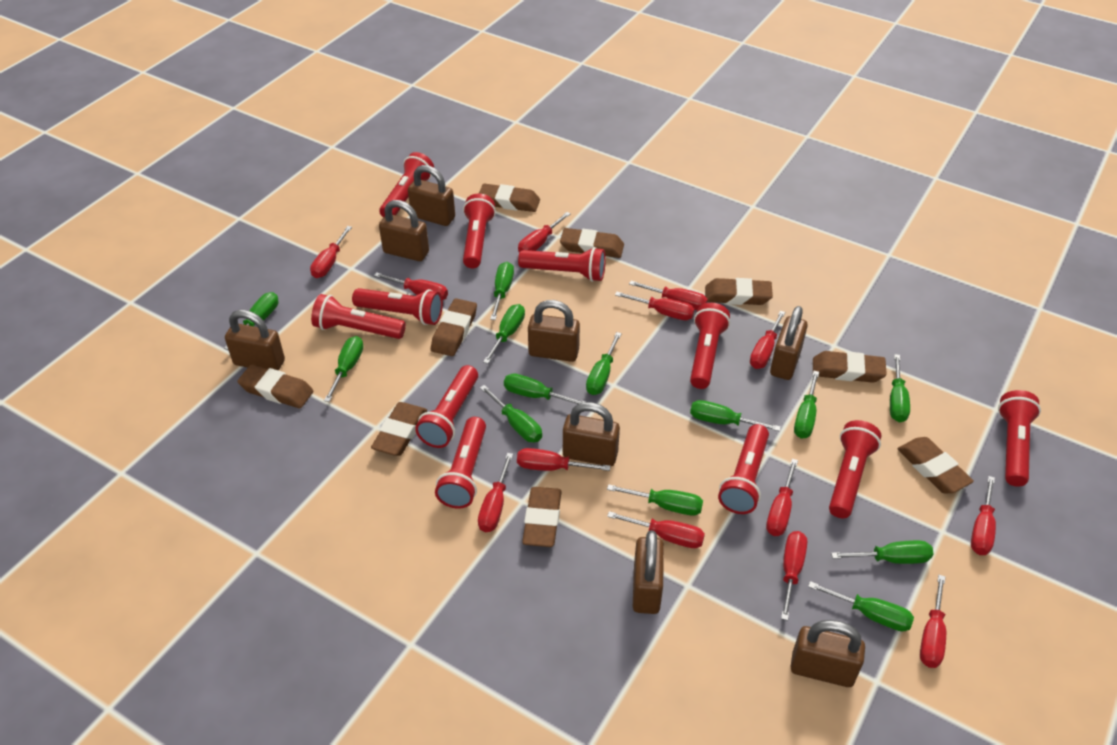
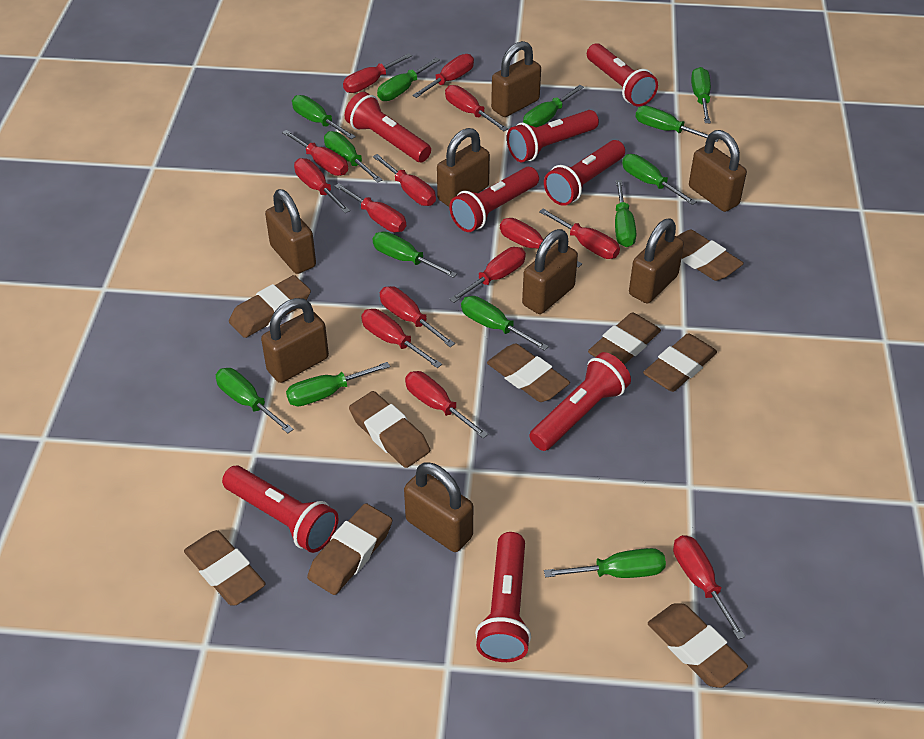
red flashlight: [311,294,406,339] [352,288,443,325] [379,152,434,218] [415,365,478,448] [435,417,486,509] [463,194,496,268] [518,247,606,282] [690,303,730,389] [718,424,769,514] [829,420,881,518] [998,390,1041,487] = 11 -> [222,466,339,553] [344,92,431,162] [449,167,539,232] [475,532,531,662] [507,110,599,162] [529,352,631,451] [544,140,625,206] [587,43,658,107] = 8
red screwdriver: [310,226,352,278] [374,272,448,300] [478,453,513,532] [517,448,610,471] [518,212,571,253] [607,511,705,548] [615,292,695,320] [629,281,708,310] [750,311,785,369] [766,459,798,536] [781,531,807,621] [920,575,946,668] [971,476,996,555] = 13 -> [282,130,348,176] [294,158,350,213] [335,183,406,232] [343,53,412,93] [361,309,442,368] [373,154,436,206] [380,286,455,347] [405,371,488,438] [412,54,474,98] [445,85,508,131] [449,247,526,303] [500,218,582,268] [539,209,620,259] [673,535,746,640] = 14

